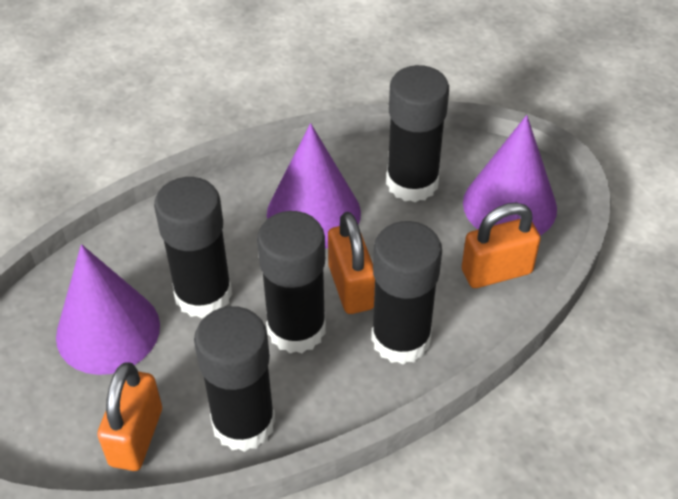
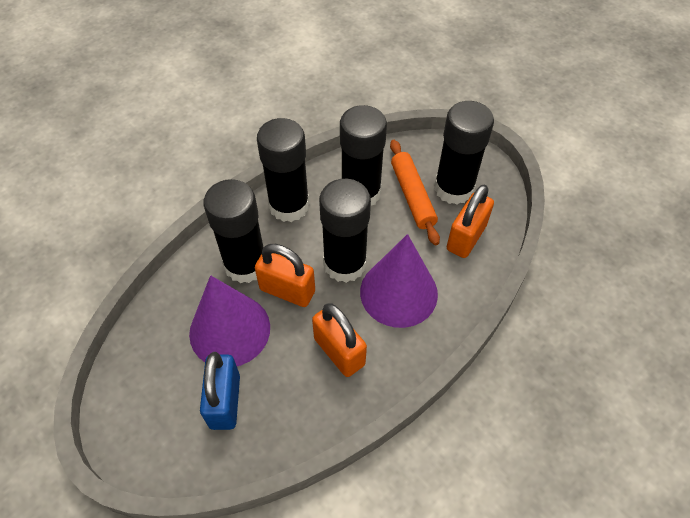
blue padlock: none = 0 -> [200,352,240,430] = 1
orange rolling pin: none = 0 -> [390,140,440,245] = 1
purple cone: [56,244,160,375] [267,123,361,249] [463,115,557,236] = 3 -> [189,275,270,366] [360,234,438,328] = 2

